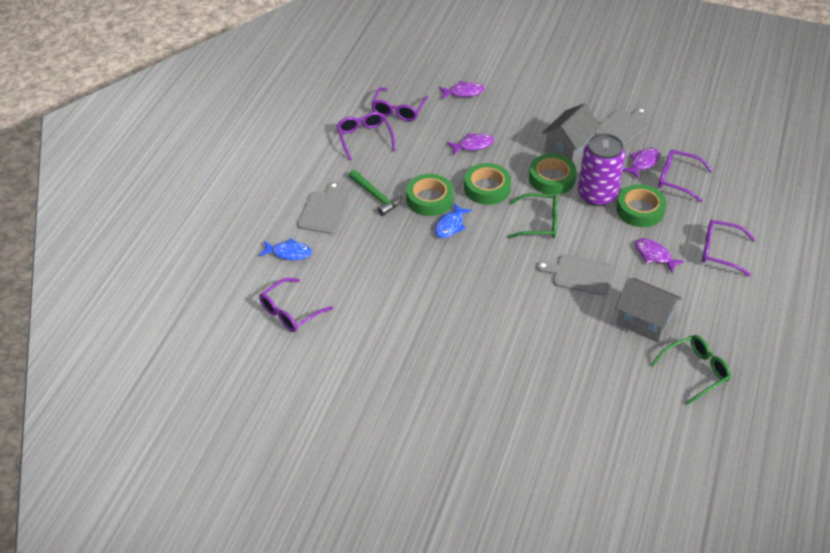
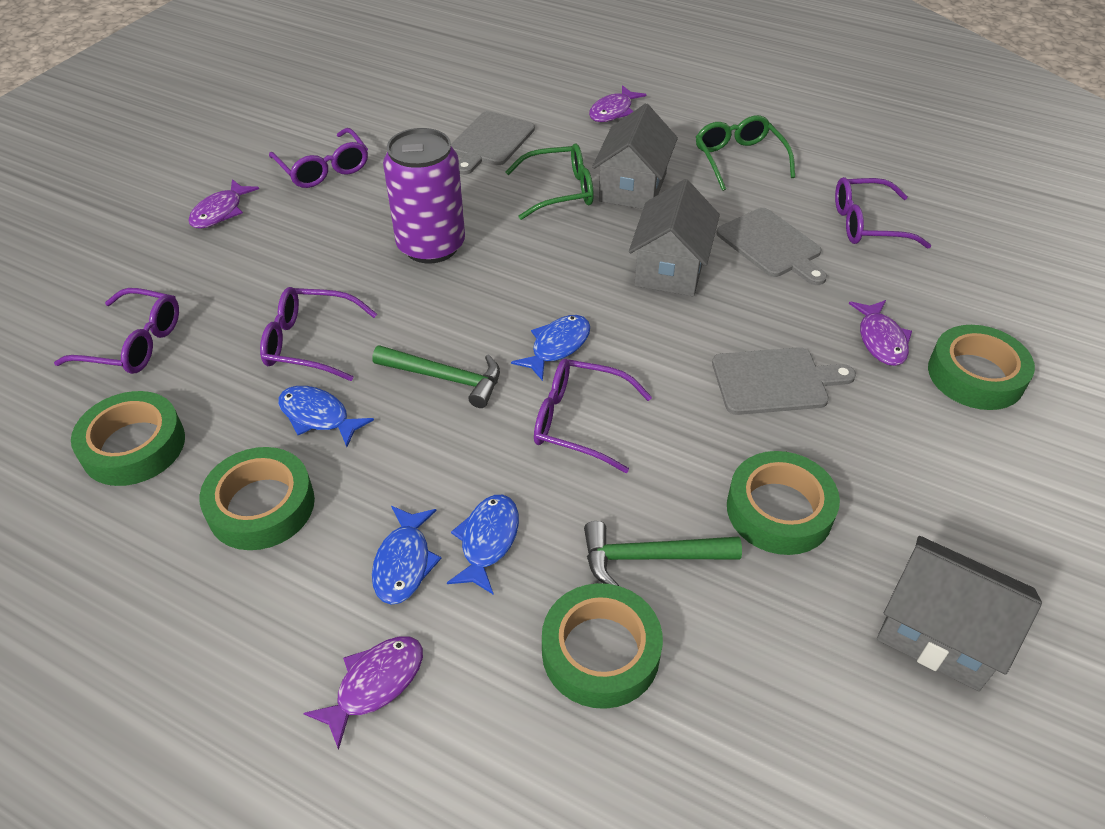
blue fish: [259,238,312,260] [435,203,472,238] = 2 -> [278,386,374,447] [372,506,442,605] [447,495,519,595] [511,315,590,381] = 4
green hammer: [349,170,402,216] = 1 -> [372,345,500,408] [584,521,742,586] = 2
green tape: [406,174,454,216] [464,163,511,205] [529,154,576,195] [616,184,666,227] = 4 -> [71,391,185,486] [199,447,315,550] [542,583,663,709] [727,451,840,555] [928,325,1035,410] = 5
grey house: [542,103,601,163] [615,278,682,343] = 2 -> [592,103,678,209] [629,179,720,296] [877,536,1042,691] = 3

